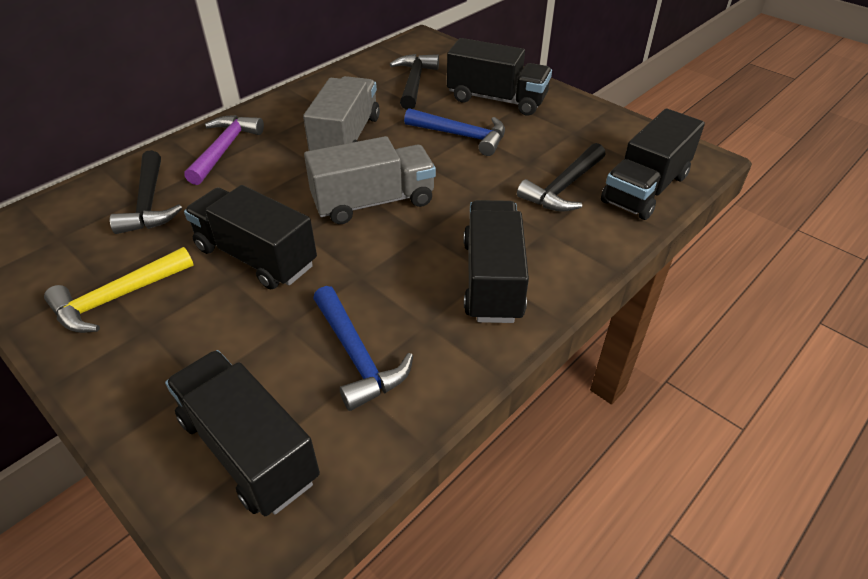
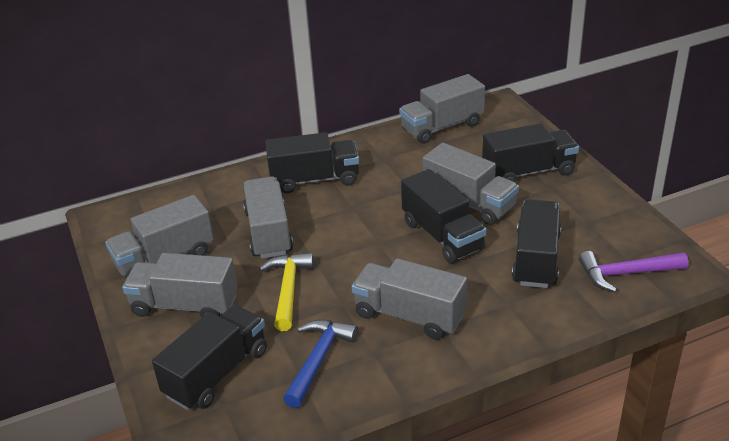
black hammer: [110,150,182,234] [390,54,439,110] [517,143,606,212] = 3 -> none = 0
blue hammer: [313,286,413,411] [404,108,505,156] = 2 -> [283,320,358,408] = 1
grey truck: [303,76,380,151] [304,136,436,224] = 2 -> [105,195,214,279] [122,253,238,318] [243,176,293,259] [352,258,467,340] [399,74,485,144] [423,143,519,225] = 6

